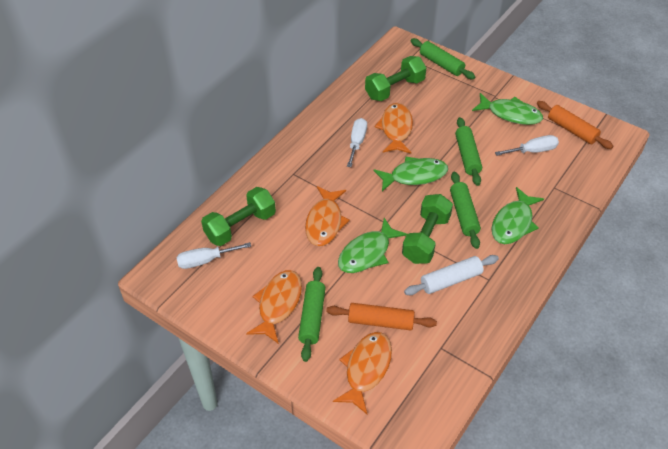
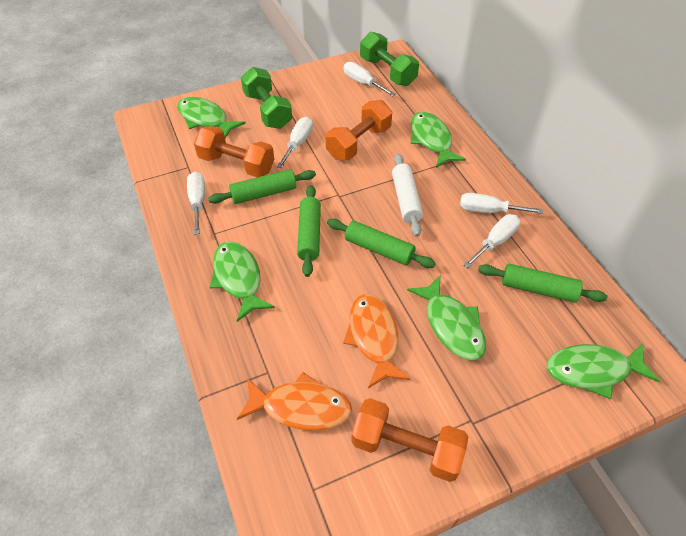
green dumbbell: [201,187,276,246] [365,56,427,101] [402,194,453,264] = 3 -> [241,67,292,129] [360,32,419,86] = 2
green fish: [338,218,407,273] [373,157,448,191] [472,93,543,125] [491,187,544,244] = 4 -> [177,97,246,138] [210,241,275,322] [407,276,486,361] [410,112,466,168] [547,343,660,399] = 5
orange dumbbell: none = 0 -> [194,126,274,177] [326,100,392,160] [351,398,469,482] = 3
orange fish: [246,270,302,344] [305,186,350,246] [333,332,392,414] [374,103,413,154] = 4 -> [237,372,352,431] [343,294,410,388] = 2
orange rolling pin: [326,303,437,330] [537,101,613,149] = 2 -> none = 0
white screwdriver: [176,242,251,269] [347,118,367,167] [495,135,559,156] = 3 -> [187,172,205,235] [277,117,313,168] [344,62,396,96] [460,193,543,214] [463,214,520,268] = 5

